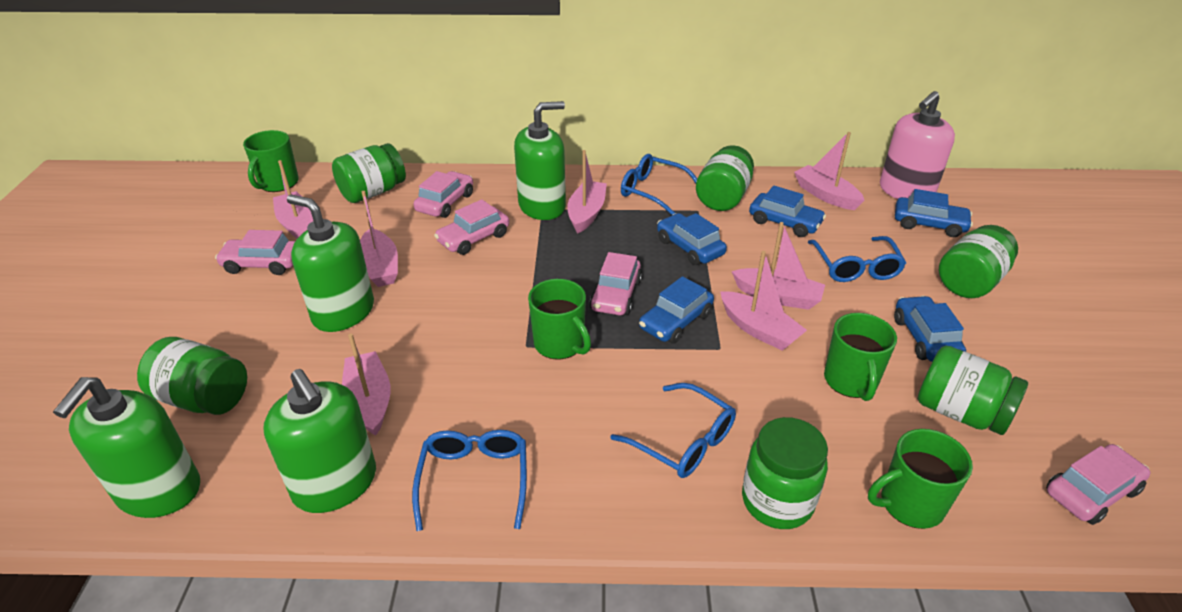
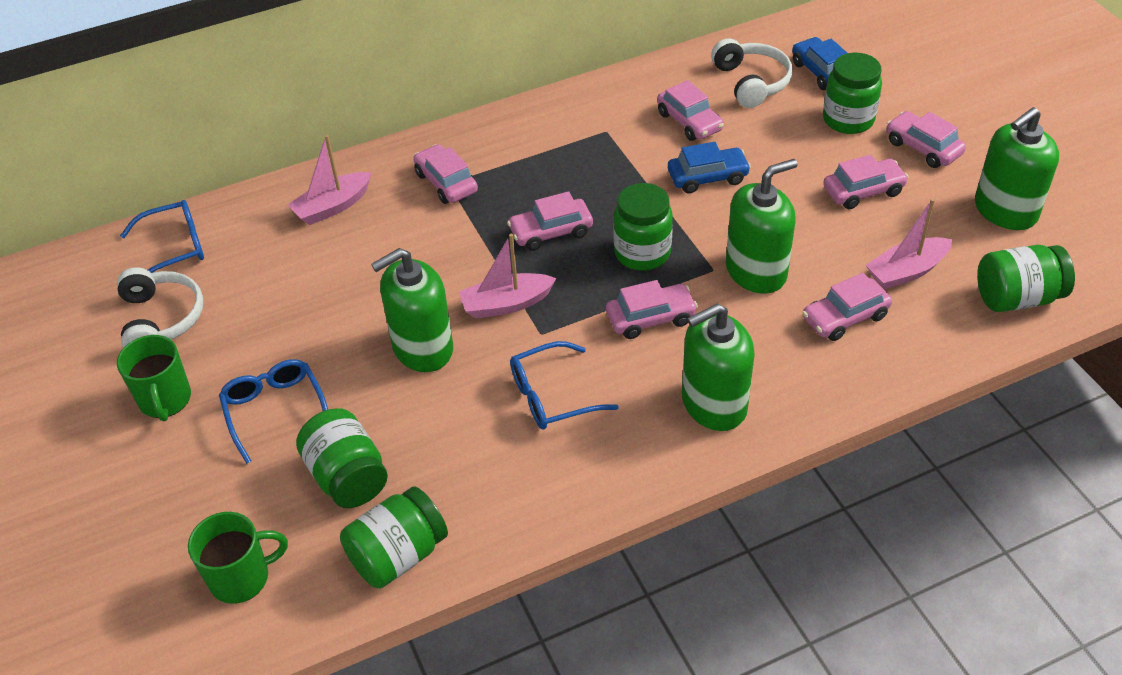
blue car: [639,276,714,344] [657,213,727,265] [749,186,826,237] [894,296,966,362] [895,189,973,237] = 5 -> [668,142,751,193] [792,37,847,90] = 2
blue glasses: [412,430,527,531] [610,383,736,478] [621,154,697,215] [808,236,906,282] = 4 -> [120,200,204,273] [219,359,328,464] [510,341,619,430] = 3
green jar: [137,337,247,415] [332,143,406,203] [696,145,754,211] [742,417,828,529] [918,346,1028,435] [939,225,1018,298] = 6 -> [296,408,388,508] [340,487,448,588] [613,183,673,271] [823,53,882,134] [977,245,1075,312] = 5
green mug: [243,130,299,192] [528,279,591,360] [824,313,897,401] [868,429,973,529] = 4 -> [117,335,191,421] [188,512,288,604] = 2
pink boat: [273,160,313,238] [342,333,391,436] [360,191,398,287] [567,150,607,233] [720,251,807,351] [732,222,825,310] [794,132,864,210] = 7 -> [288,135,372,225] [459,234,557,319] [866,198,952,289] = 3
pink car: [215,230,295,275] [414,171,473,218] [434,199,509,255] [590,252,642,315] [1046,444,1151,525] = 5 -> [413,144,478,204] [507,191,593,251] [606,280,698,339] [657,80,724,141] [802,273,892,341] [823,155,909,209] [887,111,966,168] = 7
pink soap dispenser: [880,91,955,199] = 1 -> none = 0
white headphones: none = 0 -> [117,267,203,348] [711,38,793,108] = 2

